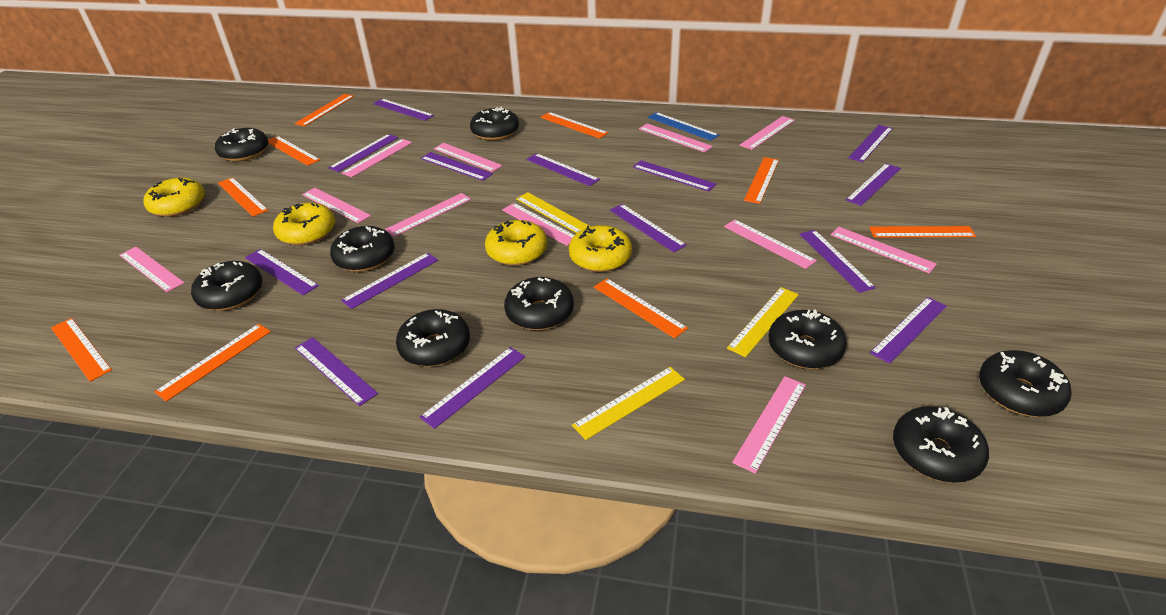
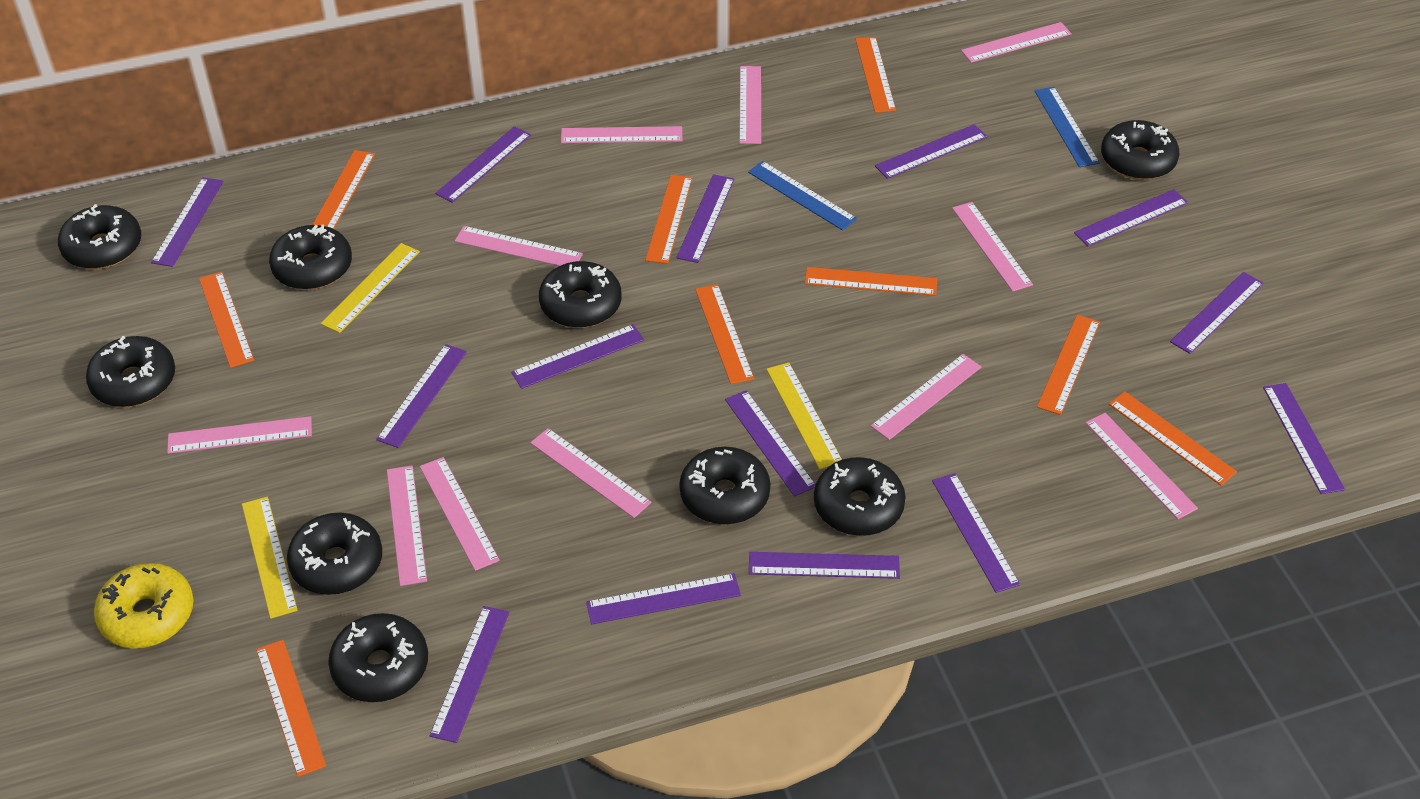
blue ruler: [648,112,719,141] = 1 -> [748,161,857,231] [1034,87,1100,167] = 2
yellow donut: [144,177,205,217] [273,203,335,245] [485,220,548,266] [569,225,632,272] = 4 -> [94,563,194,648] = 1

